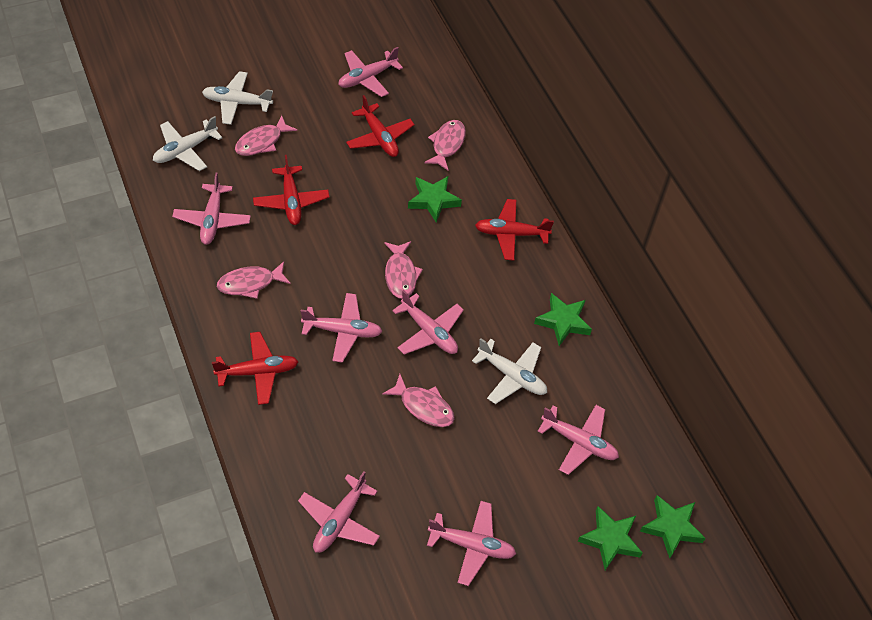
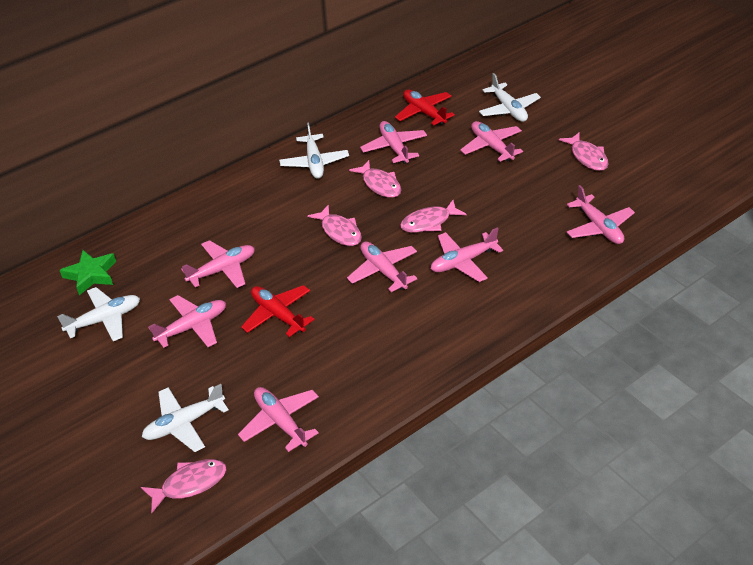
green star: [408,176,462,223] [534,293,592,346] [578,506,643,570] [640,495,706,558] = 4 -> [60,250,116,295] = 1
pink plane: [172,173,251,245] [298,471,380,553] [301,293,383,363] [338,47,403,97] [392,290,464,355] [427,501,516,586] [537,405,619,475] = 7 -> [148,295,226,348] [181,240,255,288] [238,387,319,452] [347,241,418,292] [360,121,427,164] [431,227,503,282] [460,121,523,162] [567,185,635,244] = 8
red plane: [212,332,298,405] [253,155,330,225] [346,95,415,157] [475,199,554,261] = 4 -> [241,285,315,337] [395,90,455,125] = 2
white plane: [153,116,223,171] [202,71,273,125] [472,338,547,404] = 3 -> [57,287,140,341] [142,384,229,452] [279,122,349,178] [479,73,541,122] = 4

